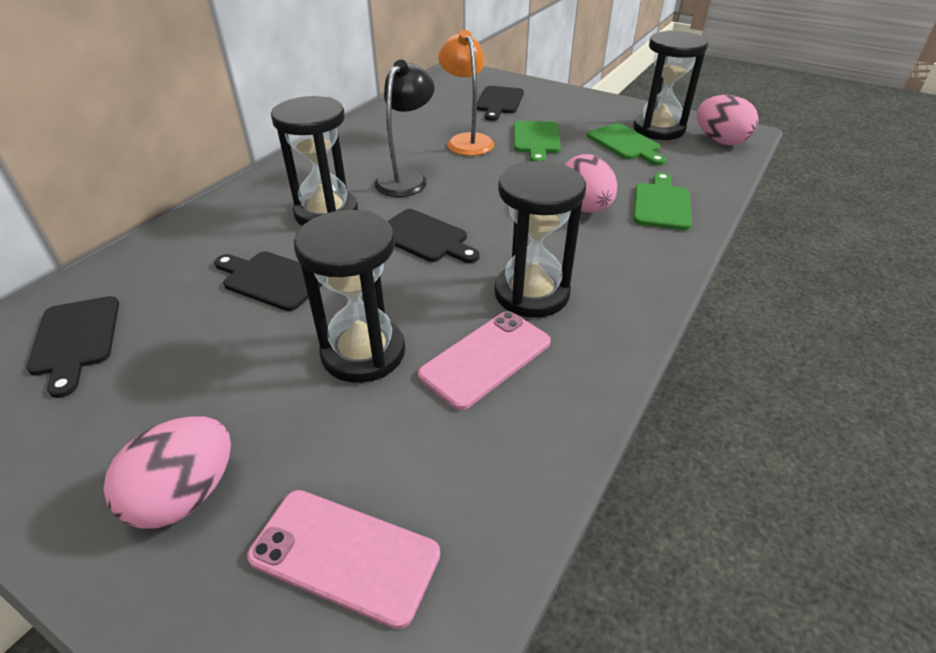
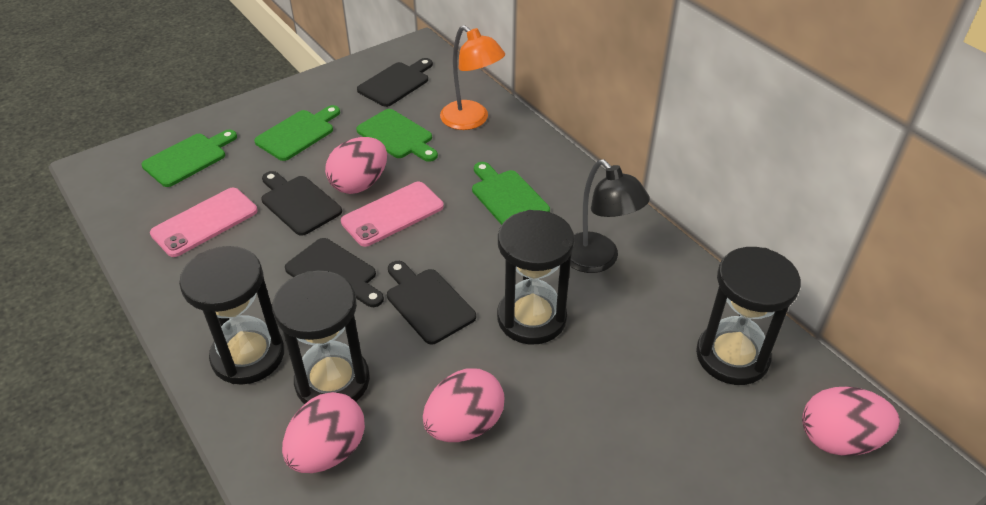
green cutting board: [514,121,561,161] [587,123,666,166] [633,172,692,230] = 3 -> [141,130,237,187] [254,105,340,161] [356,109,438,162] [472,162,550,225] = 4
pink egg: [103,416,231,529] [564,154,617,213] [697,95,759,145] = 3 -> [282,392,365,473] [325,137,387,194] [423,368,505,442] [802,386,900,456] = 4

